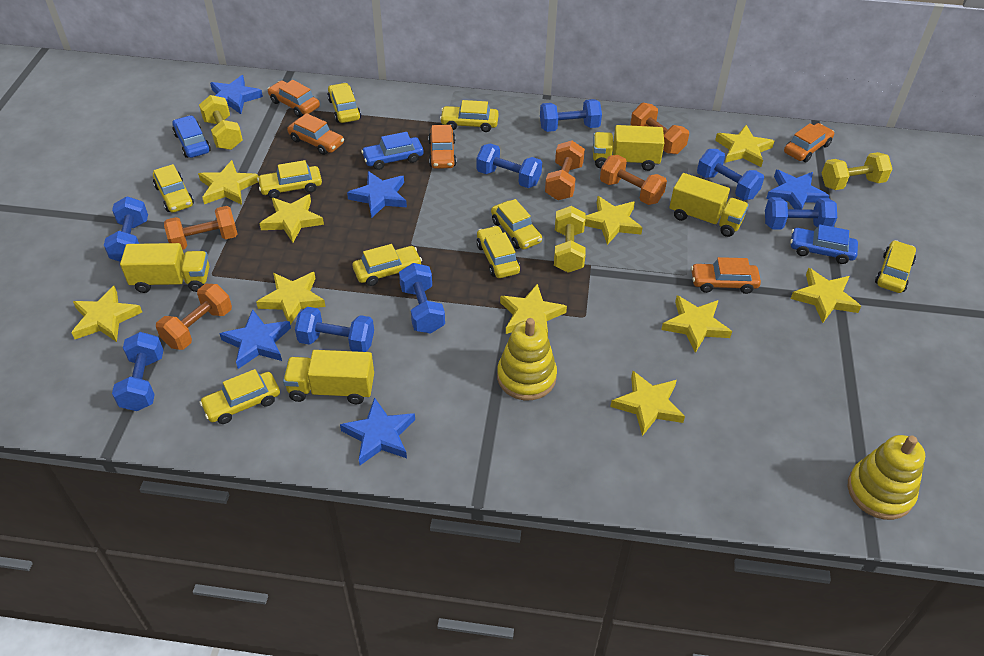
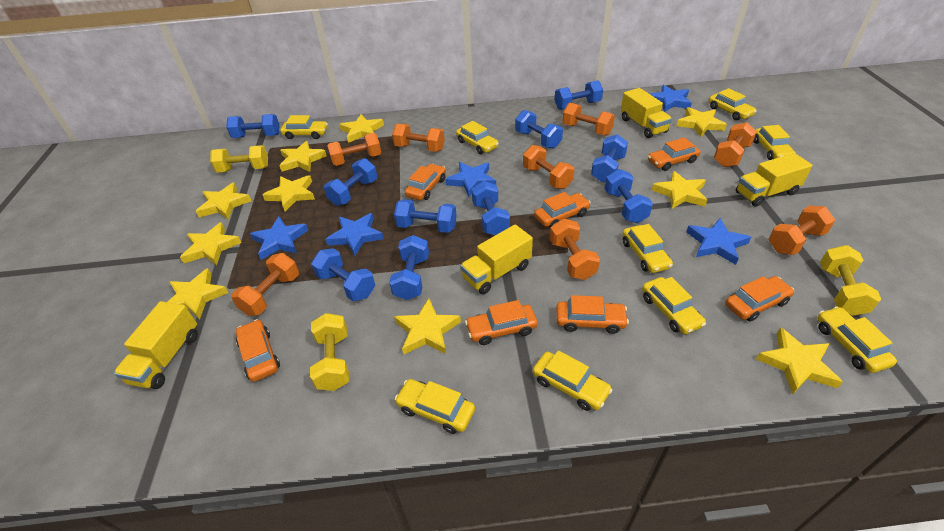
blue car: [172,115,211,158] [361,132,424,170] [790,224,858,264] = 3 -> none = 0
blue dumbbell: [104,196,148,262] [112,332,163,411] [295,307,374,352] [399,263,445,333] [477,143,542,188] [540,99,602,132] [697,149,764,200] [765,197,837,230] = 8 -> [226,114,279,138] [311,248,375,302] [324,158,377,206] [389,235,429,300] [394,199,457,233] [472,181,510,235] [515,110,563,149] [555,80,603,110] [591,134,628,182] [604,169,653,223] = 10
orange car: [267,80,320,117] [287,113,344,155] [428,125,457,169] [691,257,761,294] [784,123,834,162] = 5 -> [236,319,280,382] [405,164,446,200] [465,300,538,345] [534,192,591,228] [556,295,629,334] [648,137,700,171] [725,276,794,322] = 7
orange dumbbell: [156,284,232,350] [164,206,237,250] [545,141,585,200] [600,155,667,205] [631,103,689,154] = 5 -> [231,253,299,316] [327,133,381,166] [392,124,445,152] [523,145,574,189] [550,218,600,280] [562,103,615,136] [714,122,757,167] [768,206,835,255] = 8
yellow stacking toy: [497,318,557,400] [848,435,925,520] = 2 -> none = 0

